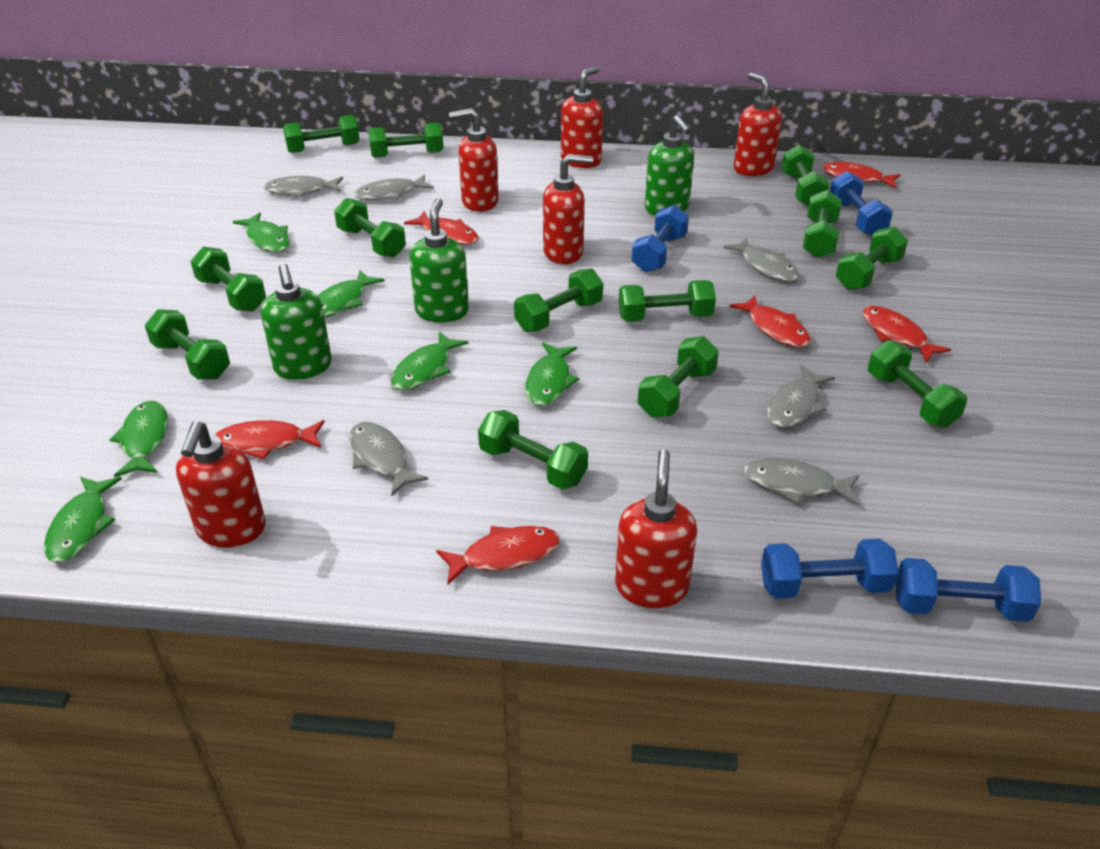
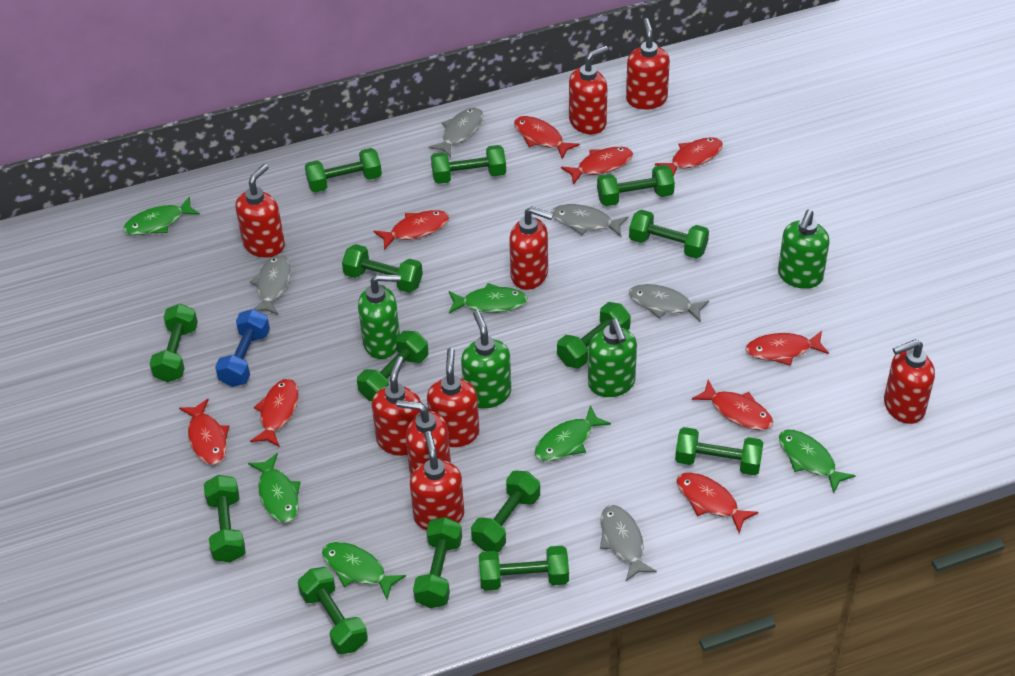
blue dumbbell: [631,205,689,272] [761,538,899,599] [830,171,893,236] [896,558,1041,622] = 4 -> [215,309,270,387] = 1
green dumbbell: [145,309,230,379] [190,247,266,312] [283,115,360,153] [334,198,406,258] [368,123,443,158] [478,410,588,489] [514,269,603,332] [619,280,716,322] [638,336,719,417] [782,145,830,206] [803,190,842,258] [836,227,908,290] [868,340,967,428] = 13 -> [150,304,198,382] [204,475,246,563] [298,567,368,654] [305,148,382,192] [342,244,423,293] [357,331,428,401] [413,517,462,608] [431,145,506,184] [471,471,540,552] [479,546,569,591] [557,302,631,369] [597,165,675,206] [629,210,709,259] [675,427,764,475] = 14
green soap dispenser: [261,263,332,380] [409,198,469,323] [645,115,694,216] = 3 -> [358,274,401,359] [461,310,511,408] [588,319,637,397] [778,210,830,289] = 4
grey fish: [264,176,343,198] [349,422,428,497] [354,175,434,200] [724,237,799,282] [743,458,859,505] [767,365,835,427] = 6 -> [250,255,291,315] [429,108,483,157] [552,204,628,237] [600,505,657,581] [629,284,709,323] = 5
red fish: [215,420,324,460] [404,211,479,245] [436,526,560,584] [729,295,810,348] [822,162,901,188] [863,306,951,362] = 6 -> [179,399,229,465] [250,379,299,447] [374,210,449,250] [514,116,580,159] [561,147,633,185] [655,137,723,176] [677,473,758,533] [692,380,773,430] [746,331,829,366] = 9
red soap dispenser: [176,421,266,548] [449,108,499,212] [543,154,593,264] [561,66,603,168] [615,449,697,608] [734,73,782,176] = 6 -> [235,164,285,258] [372,356,421,456] [396,400,451,477] [410,431,464,531] [427,348,479,447] [509,207,553,290] [569,46,608,134] [626,18,670,109] [884,339,935,424] = 9

